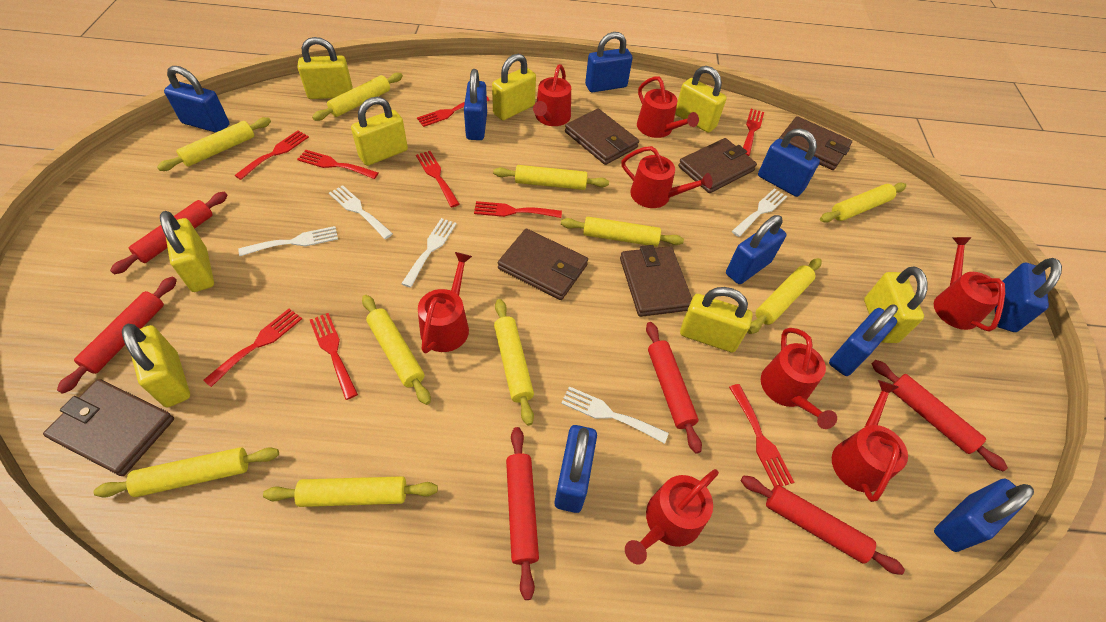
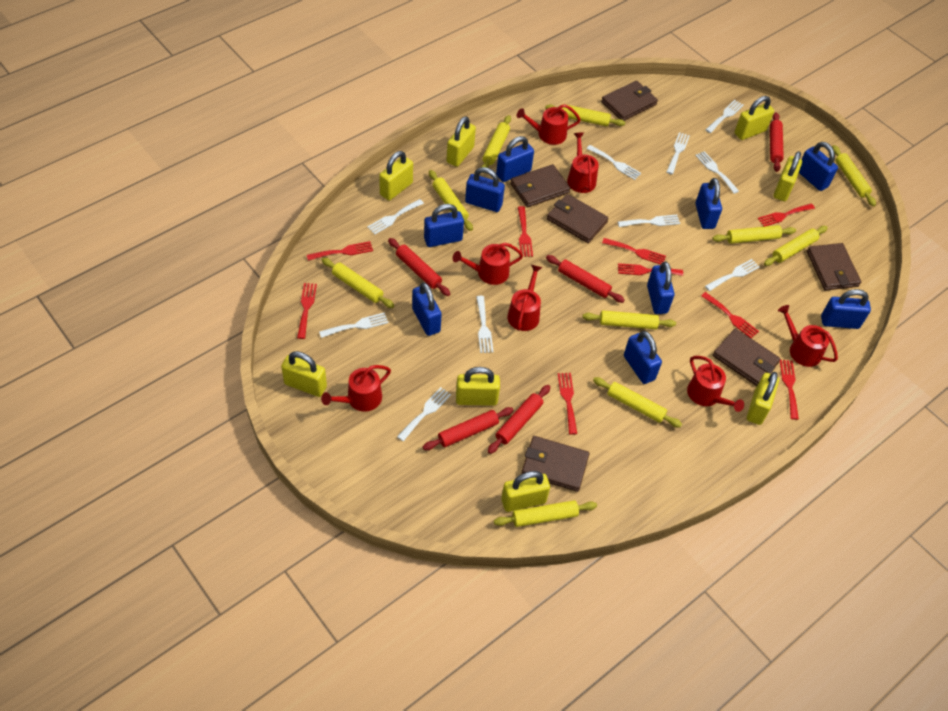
red rolling pin: [57,277,177,394] [110,192,228,274] [506,427,539,600] [646,322,702,454] [741,475,905,575] [871,360,1008,471] = 6 -> [388,238,450,296] [423,407,514,450] [488,385,550,454] [546,255,625,303] [770,112,784,172] = 5
red watering can: [418,252,472,354] [533,64,571,126] [621,146,712,208] [625,469,719,564] [637,76,699,138] [761,328,837,429] [832,380,908,502] [934,237,1005,331] = 8 -> [321,365,391,412] [452,243,523,285] [507,265,543,331] [516,104,581,145] [567,132,599,193] [687,356,744,412] [778,305,838,367] = 7
white fork: [238,226,338,256] [329,185,393,239] [401,218,457,288] [561,386,669,444] [732,189,787,237] = 5 -> [319,312,388,338] [367,199,424,235] [397,387,451,441] [476,296,494,353] [586,145,641,180] [618,214,680,227] [667,132,690,174] [695,151,739,194] [705,259,760,291] [706,100,744,133] = 10

